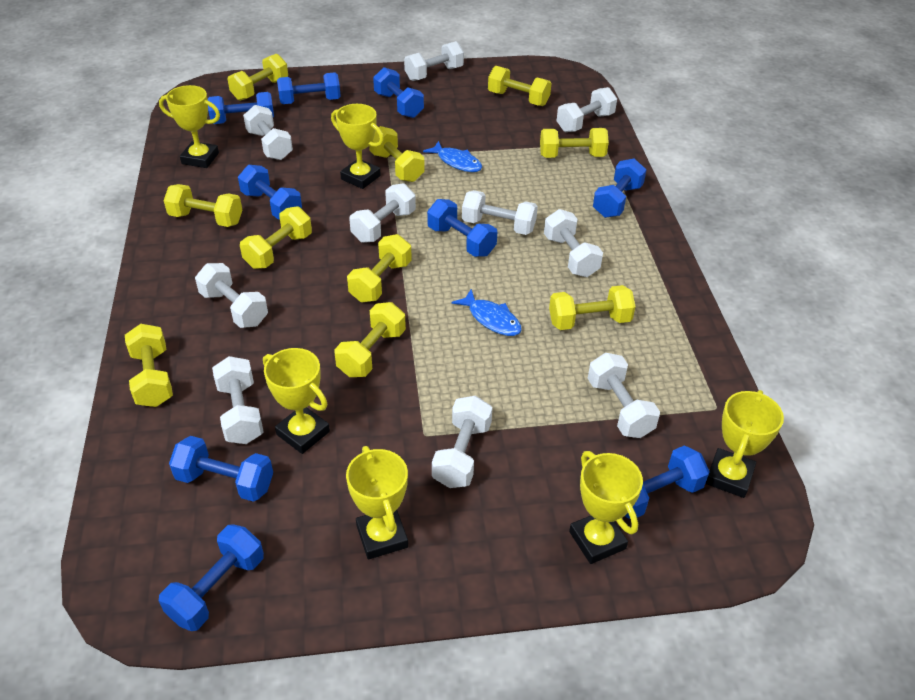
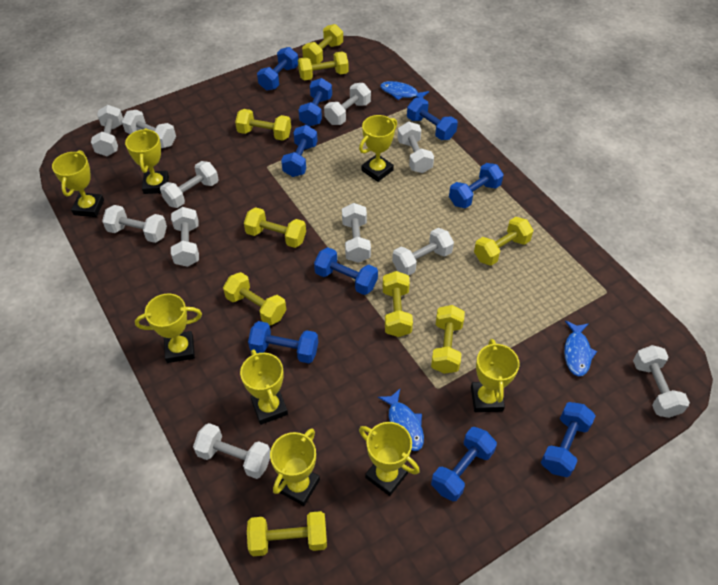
blue fish: [423,141,482,172] [452,289,522,336] = 2 -> [378,389,424,451] [380,81,429,100] [564,321,597,377] = 3
white dumbbell: [195,263,268,328] [212,356,264,444] [243,105,293,160] [349,183,416,243] [404,41,464,81] [432,396,492,488] [462,190,538,235] [544,209,603,277] [557,87,617,132] [588,353,660,438] = 10 -> [91,105,123,156] [102,205,167,243] [122,110,176,148] [160,161,219,208] [171,207,199,267] [193,423,270,479] [324,83,371,125] [342,203,371,263] [392,228,454,276] [397,122,434,173] [633,345,690,418] = 11
yellow dumbbell: [125,324,173,407] [164,184,242,227] [228,54,288,101] [240,206,312,269] [334,302,406,377] [347,234,412,302] [369,126,425,182] [488,66,551,106] [540,128,609,158] [549,285,636,330] = 10 -> [223,272,286,325] [235,109,291,141] [244,207,306,248] [247,511,327,556] [298,51,349,80] [302,24,343,64] [383,271,413,337] [431,305,465,374] [474,217,533,266] = 9
yellow trophy: [159,85,220,168] [263,348,330,454] [331,104,384,189] [346,446,408,559] [569,451,643,564] [705,390,784,498] = 6 -> [52,150,104,217] [125,128,169,194] [135,293,202,363] [240,349,288,425] [270,429,320,506] [359,115,397,182] [359,422,420,496] [471,339,520,412] = 8

